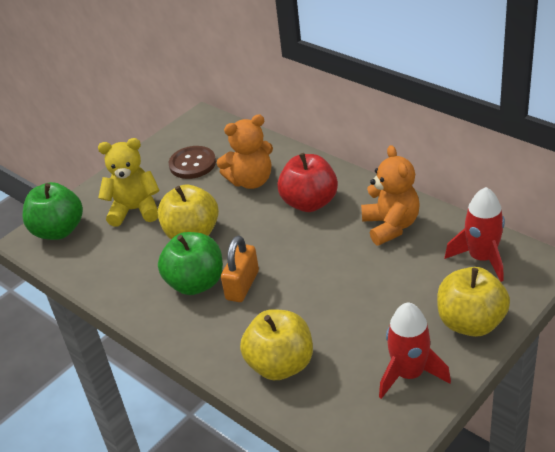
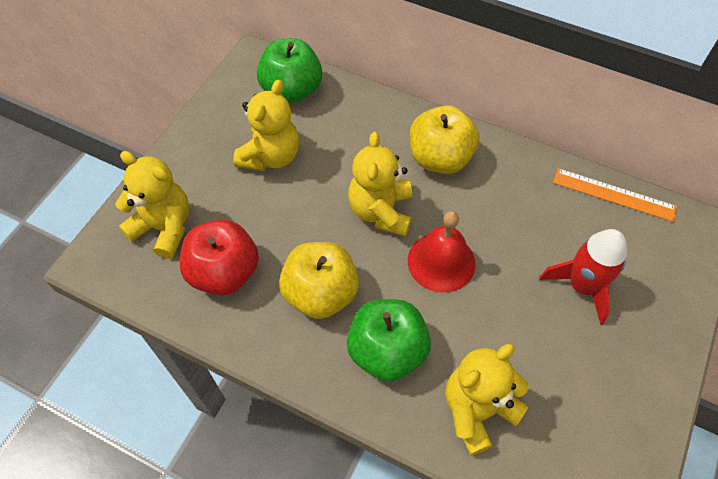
brown button: [169,146,216,179] = 1 -> none = 0
orange padlock: [221,236,259,302] = 1 -> none = 0
orange ruler: none = 0 -> [553,168,677,222] = 1
orange teddy bear: [217,114,273,189] [361,145,420,245] = 2 -> none = 0
red bell: none = 0 -> [408,211,475,293] = 1
red rocket: [379,302,451,399] [445,187,505,282] = 2 -> [539,229,627,325] = 1
yellow apple: [157,185,219,239] [240,309,313,380] [437,267,510,337] = 3 -> [279,242,359,319] [410,105,479,174] = 2
yellow teddy bear: [98,138,160,227] = 1 -> [115,151,189,259] [233,79,299,171] [348,132,412,237] [445,344,529,456] = 4

